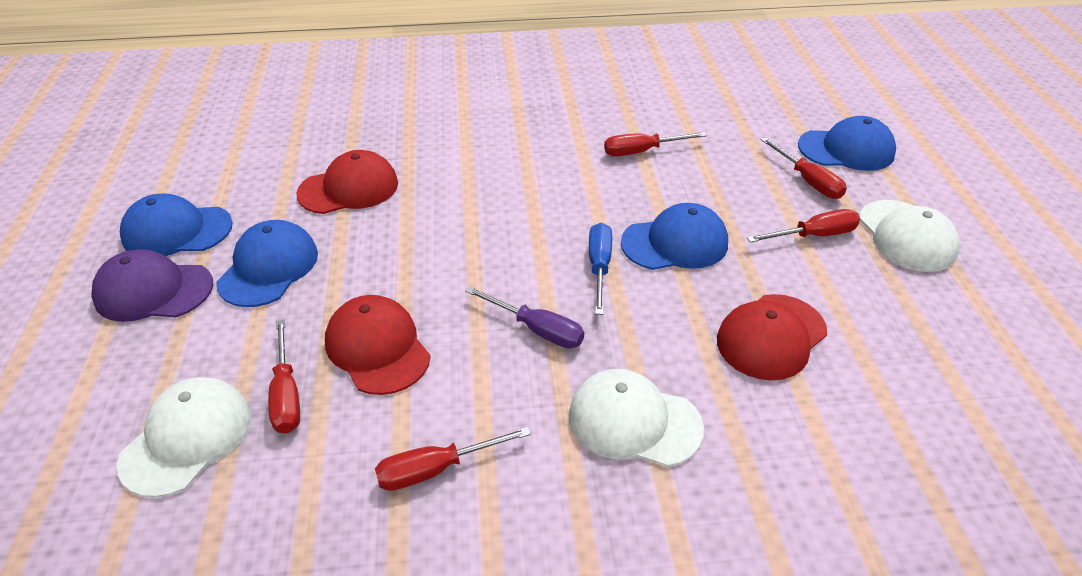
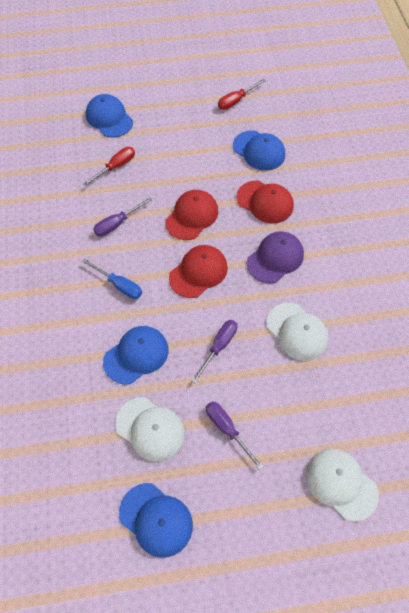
purple screwdriver: [465,286,584,349] = 1 -> [93,198,152,236] [192,320,237,384] [206,401,263,470] = 3
red screwdriver: [268,319,300,434] [375,427,531,491] [604,132,707,156] [747,209,860,243] [760,137,847,199] = 5 -> [83,147,135,186] [218,79,266,110] = 2

